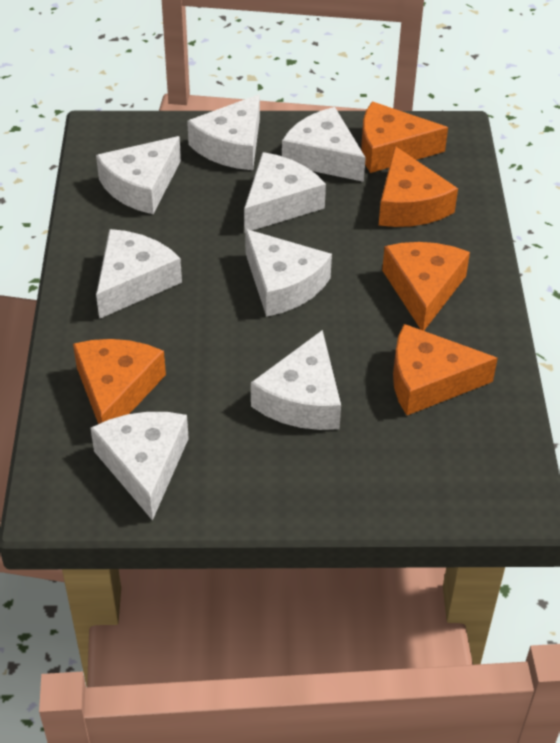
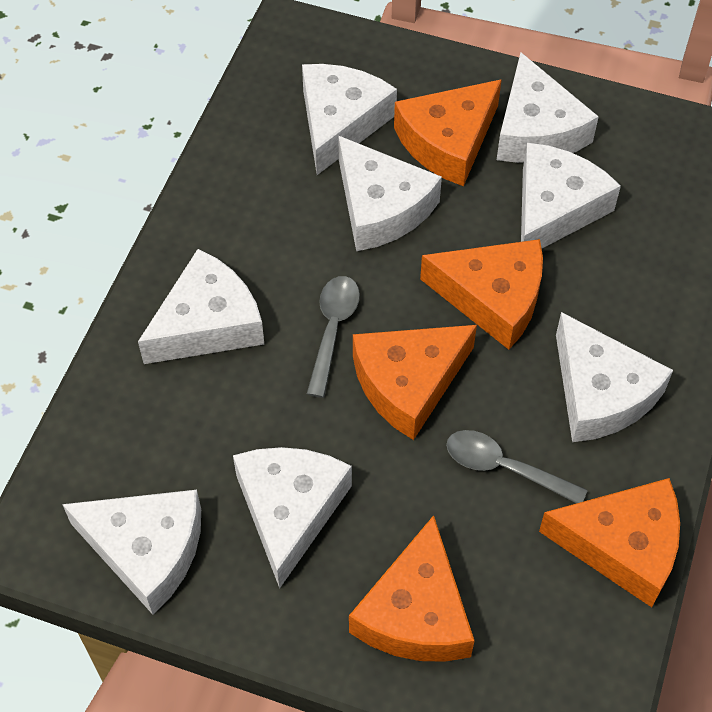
grey spoon: none = 0 -> [307,276,360,398] [446,430,588,503] = 2

